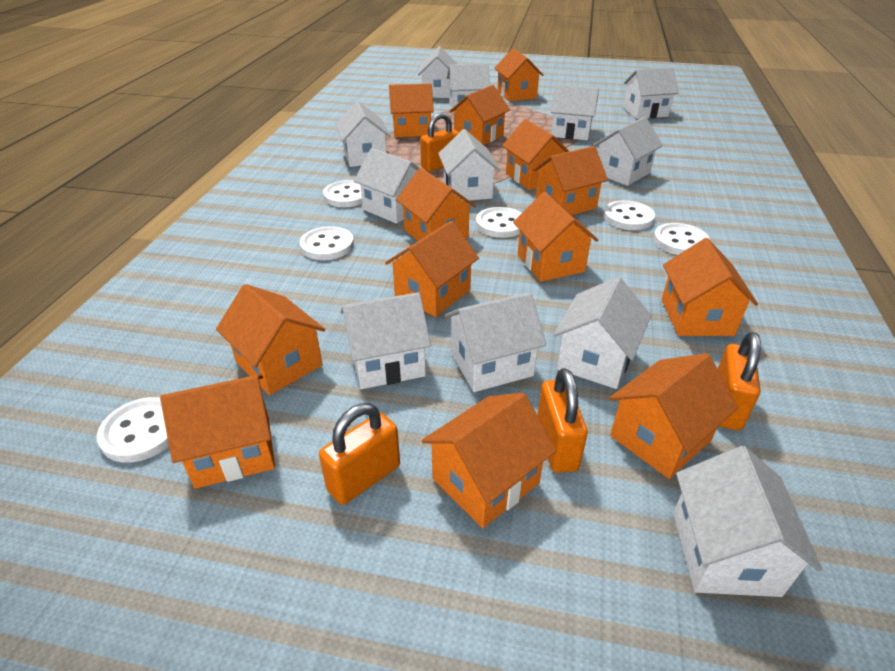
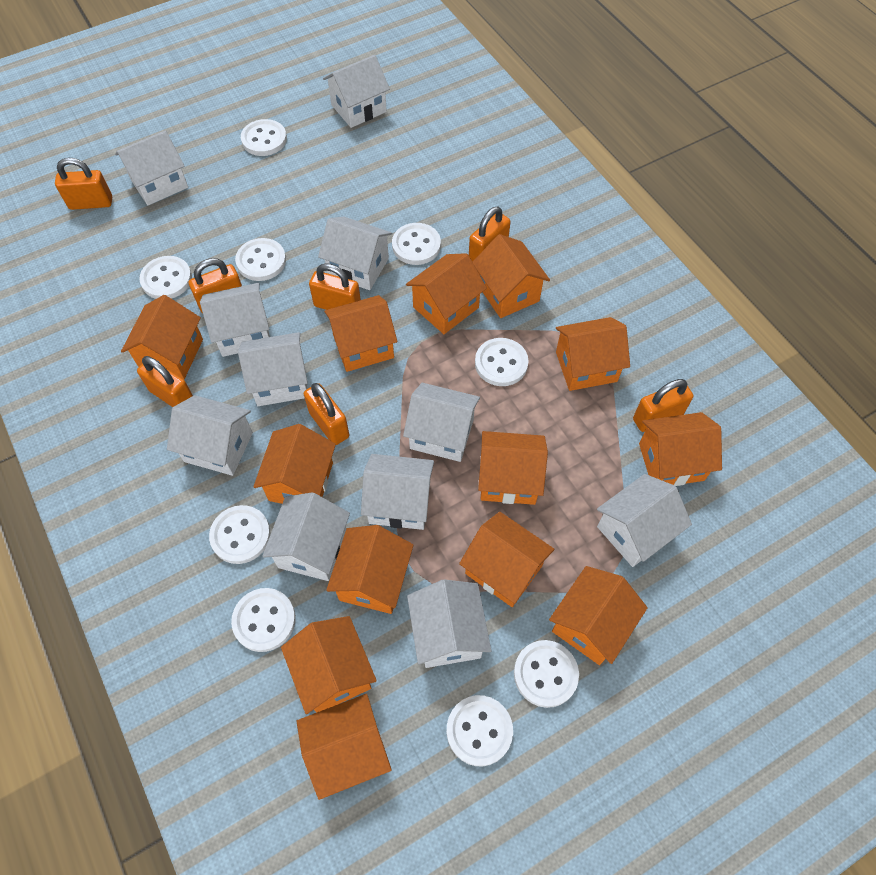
orange padlock: [319,403,400,505] [420,113,459,172] [537,368,588,473] [718,332,761,430] = 4 -> [55,158,112,210] [137,356,193,407] [189,258,242,314] [304,383,349,445] [309,263,361,310] [469,207,511,262] [633,379,694,432] = 7
white button: [97,397,169,463] [300,226,354,260] [323,180,362,207] [476,207,522,238] [603,200,655,230] [653,223,710,255] = 6 -> [139,256,192,299] [209,505,271,564] [231,588,296,652] [235,238,286,281] [241,119,287,156] [392,223,441,265] [447,695,513,766] [475,338,529,386] [514,640,579,708] = 9
white house: [336,101,391,167] [341,292,431,389] [354,148,419,224] [418,47,458,98] [438,129,500,201] [445,292,546,392] [447,63,491,113] [551,84,599,140] [553,277,651,389] [593,117,663,186] [623,67,679,119] [673,446,823,597] = 12 -> [115,130,188,205] [167,395,253,476] [200,283,270,357] [238,332,308,406] [263,492,350,581] [318,217,392,290] [323,55,390,128] [361,454,434,530] [403,383,480,462] [407,579,491,668] [597,474,692,567] = 11

